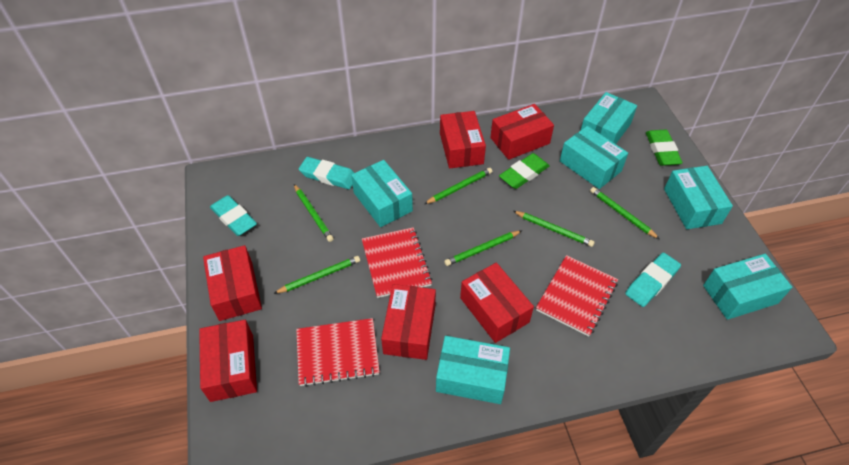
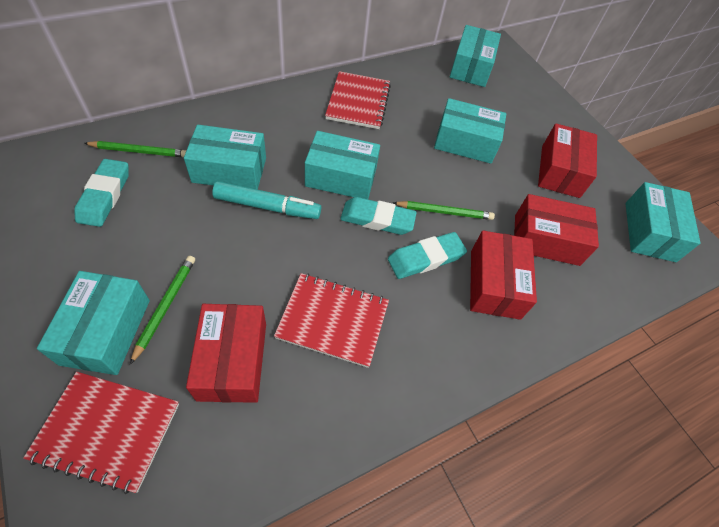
green eraser: [499,153,550,189] [646,130,683,166] = 2 -> none = 0
green pencil: [273,256,360,294] [294,184,334,242] [424,168,492,204] [444,230,522,266] [513,211,595,247] [590,187,659,239] = 6 -> [84,141,187,157] [130,256,195,365] [393,201,495,220] = 3
red box: [199,320,257,402] [203,245,262,321] [381,284,436,360] [440,111,486,168] [460,263,534,343] [490,104,554,160] = 6 -> [186,304,266,403] [470,230,537,320] [514,194,599,266] [538,124,597,198] = 4
turquoise marker: none = 0 -> [212,181,321,219] = 1

